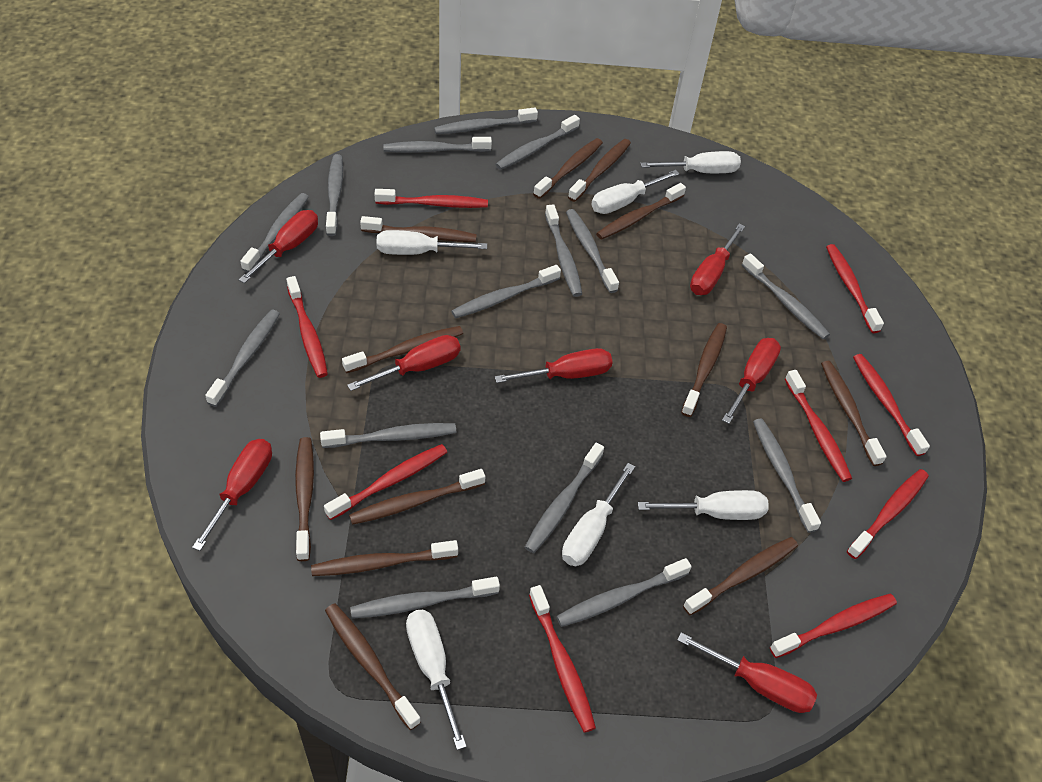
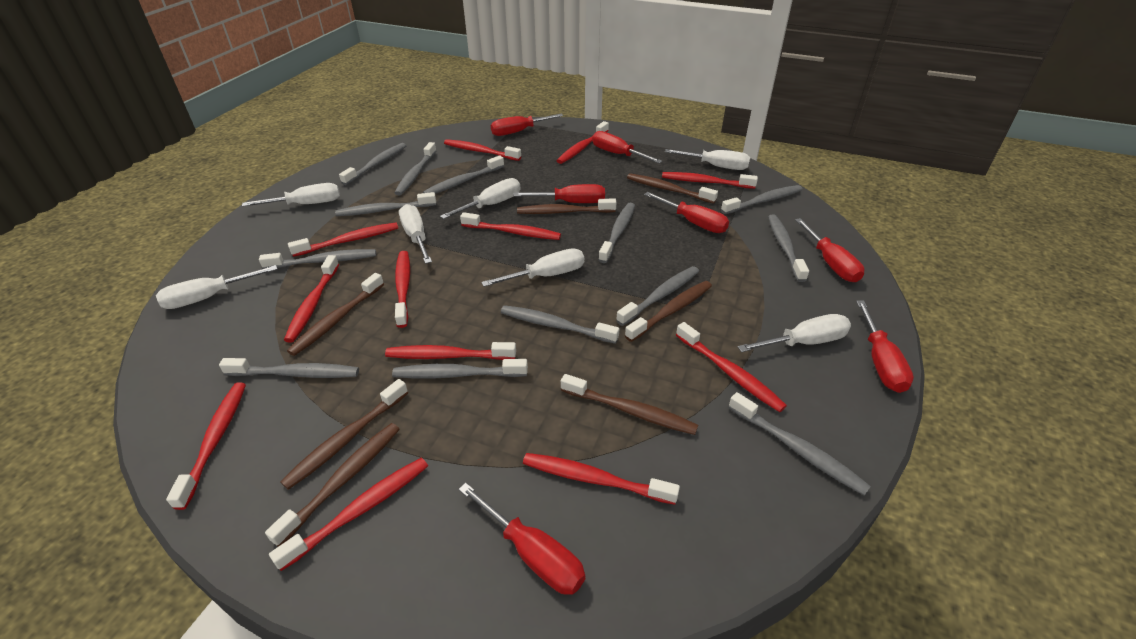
brown toothbrush: [295,437,314,561] [311,540,458,576] [325,603,421,730] [342,326,463,373] [349,469,485,525] [360,216,477,242] [533,138,603,199] [568,139,631,202] [596,183,686,240] [681,323,727,417] [683,537,798,615] [821,361,887,466] = 12 -> [265,423,400,547] [280,379,408,490] [287,273,384,356] [517,198,616,214] [561,374,698,435] [625,281,712,342] [627,174,718,204] = 7
grey toothbrush: [205,310,280,407] [240,193,309,273] [320,423,456,448] [326,154,343,236] [350,577,500,619] [383,137,492,153] [434,107,538,134] [451,265,561,318] [495,115,580,170] [525,443,604,553] [545,204,582,297] [556,558,691,627] [566,209,619,293] [742,253,830,339] [753,419,821,533] = 15 -> [219,358,359,378] [259,249,376,269] [335,192,436,216] [339,143,406,185] [392,359,528,379] [395,142,436,196] [423,155,504,194] [501,305,619,344] [598,203,635,263] [616,266,699,326] [721,185,803,214] [728,392,871,496] [768,215,809,282] = 13
red toothbrush: [286,276,328,378] [324,444,447,520] [374,189,488,208] [529,585,596,733] [770,594,897,658] [785,370,852,482] [826,244,884,333] [847,469,929,559] [853,354,930,456] = 9 -> [166,382,246,510] [269,458,428,571] [284,255,339,343] [288,222,398,257] [385,342,516,360] [395,251,410,328] [444,139,521,161] [460,212,561,240] [523,453,680,505] [556,121,609,164] [662,172,758,189] [676,322,787,412] = 12
white screwdriver: [376,230,487,255] [406,610,467,750] [562,463,635,566] [591,170,680,214] [638,490,769,520] [640,151,741,173] = 6 -> [156,265,278,309] [242,183,340,207] [399,204,432,264] [440,178,520,219] [481,248,584,287] [665,149,750,170] [738,314,851,352] = 7

